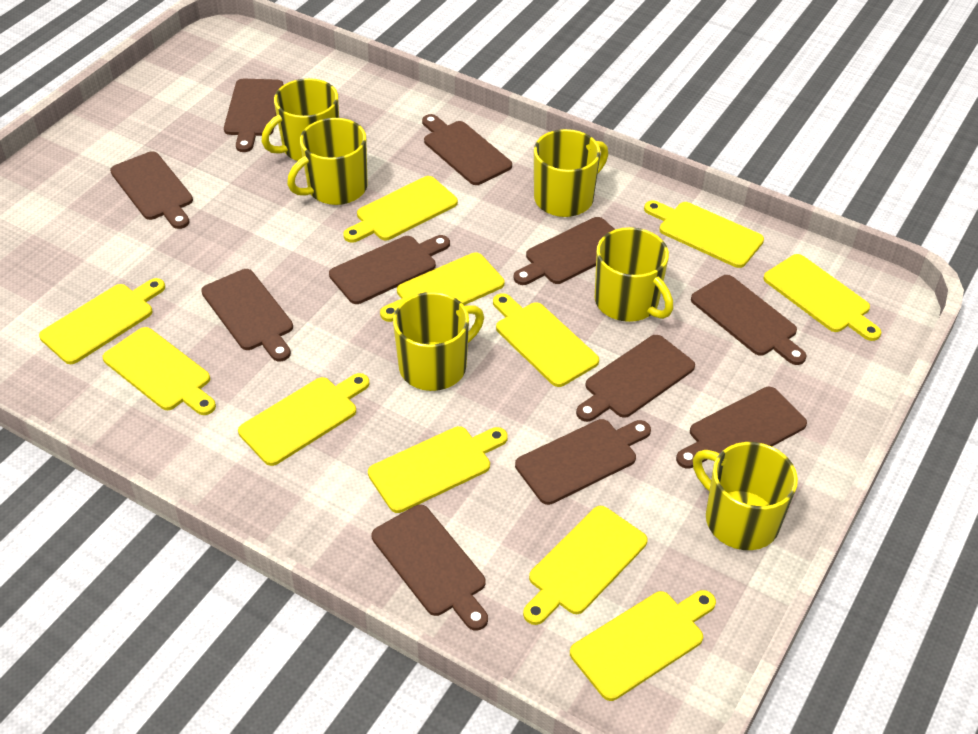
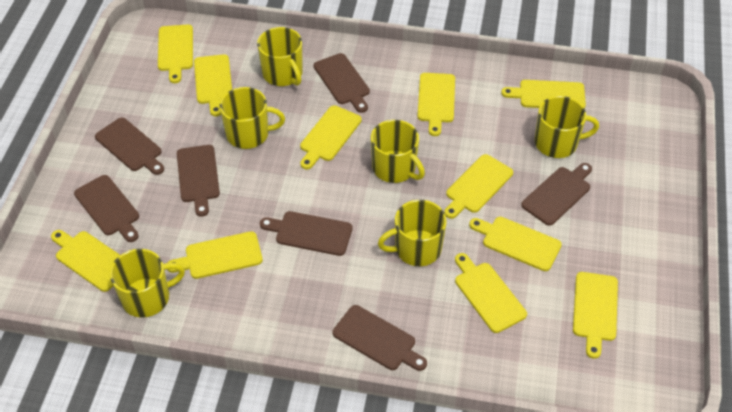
brown cutting board: [110,151,193,229] [201,269,293,361] [224,79,283,152] [329,235,450,304] [372,505,488,631] [422,114,512,185] [514,217,615,285] [515,419,651,505] [576,335,695,422] [676,387,807,469] [691,275,807,365] = 11 -> [74,175,139,242] [95,118,164,175] [177,145,220,217] [260,211,353,256] [314,53,370,113] [333,305,427,371] [521,163,592,226] = 7

